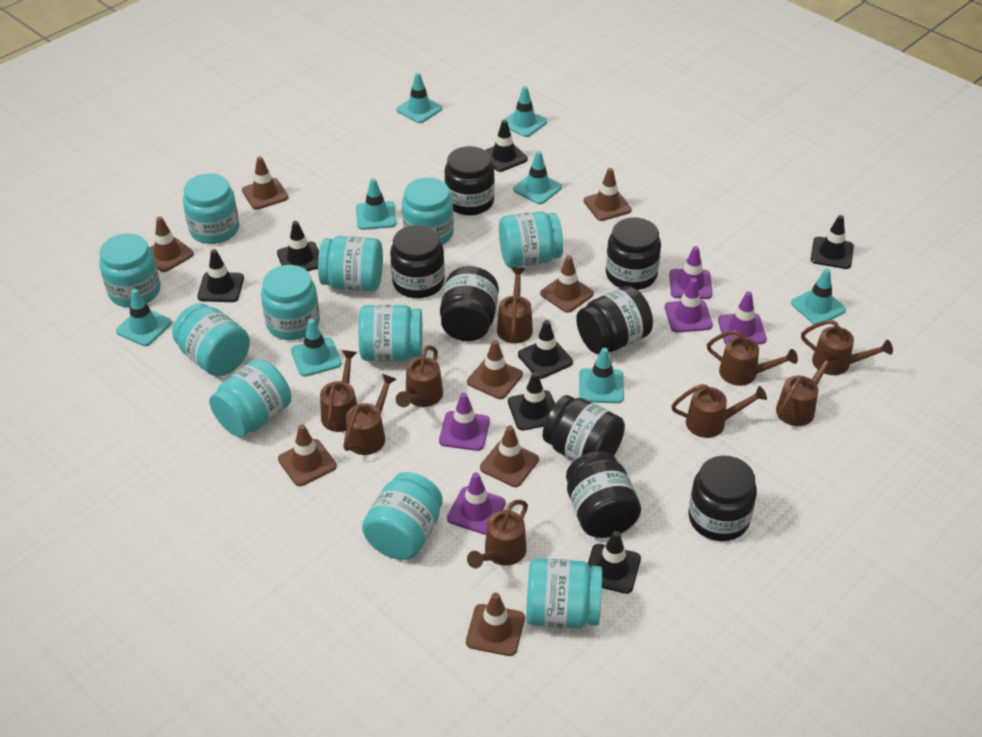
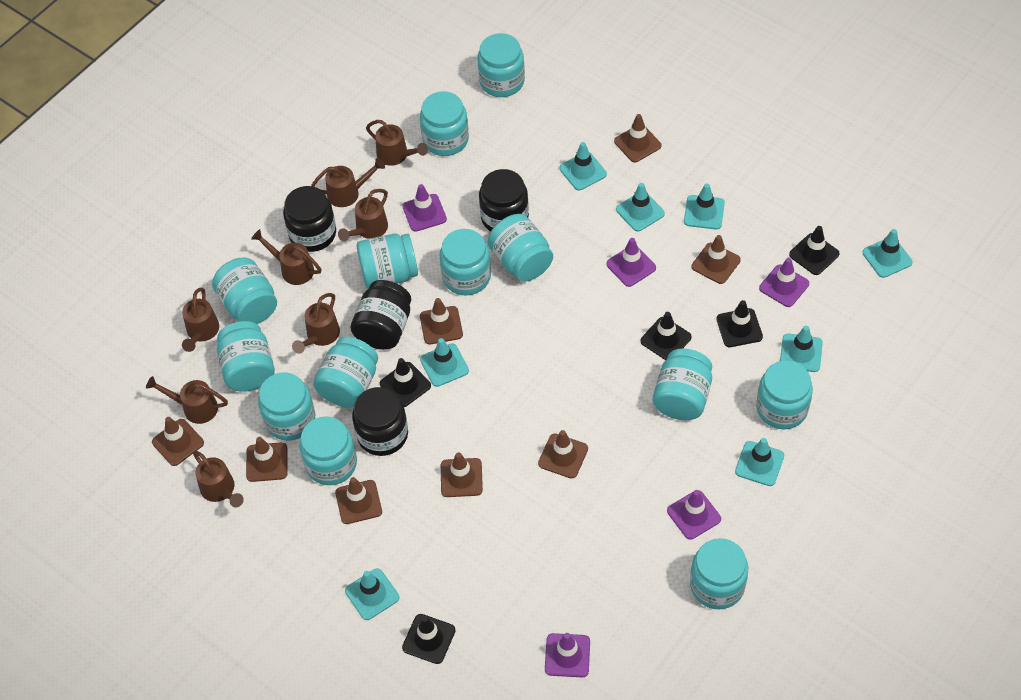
black jar: [390,225,445,298] [440,266,499,341] [445,146,495,215] [543,395,625,461] [566,451,641,538] [576,286,653,354] [606,217,661,290] [688,456,757,541] = 8 -> [283,186,336,252] [351,280,411,350] [352,387,408,456] [479,169,529,231] = 4
black traffic cone: [197,249,244,302] [277,221,319,271] [485,120,528,172] [508,372,555,431] [518,320,573,379] [588,531,641,594] [810,215,854,269] = 7 -> [380,358,431,407] [402,614,456,664] [641,312,692,360] [716,300,763,347] [789,226,839,275] = 5
brown watering can: [320,350,357,432] [343,374,396,455] [396,345,443,407] [467,500,528,568] [497,267,533,343] [671,384,767,438] [707,330,798,386] [776,351,837,426] [801,320,893,375] = 9 -> [146,376,228,424] [182,287,219,352] [193,451,244,507] [251,229,321,285] [292,293,340,354] [311,158,385,207] [338,189,388,242] [366,120,428,166] = 8
turquoise jar: [99,233,161,307] [172,303,250,376] [183,173,239,244] [209,359,291,437] [261,265,320,340] [318,236,383,291] [358,305,423,361] [362,472,443,560] [402,178,454,245] [499,211,563,268] [526,558,602,629] = 11 -> [212,258,277,324] [217,321,275,392] [258,372,315,441] [299,416,357,485] [313,337,378,408] [357,234,418,289] [420,91,469,156] [440,229,491,295] [477,33,525,97] [488,214,553,282] [653,349,712,420] [690,538,748,609] [756,360,813,430] = 13

